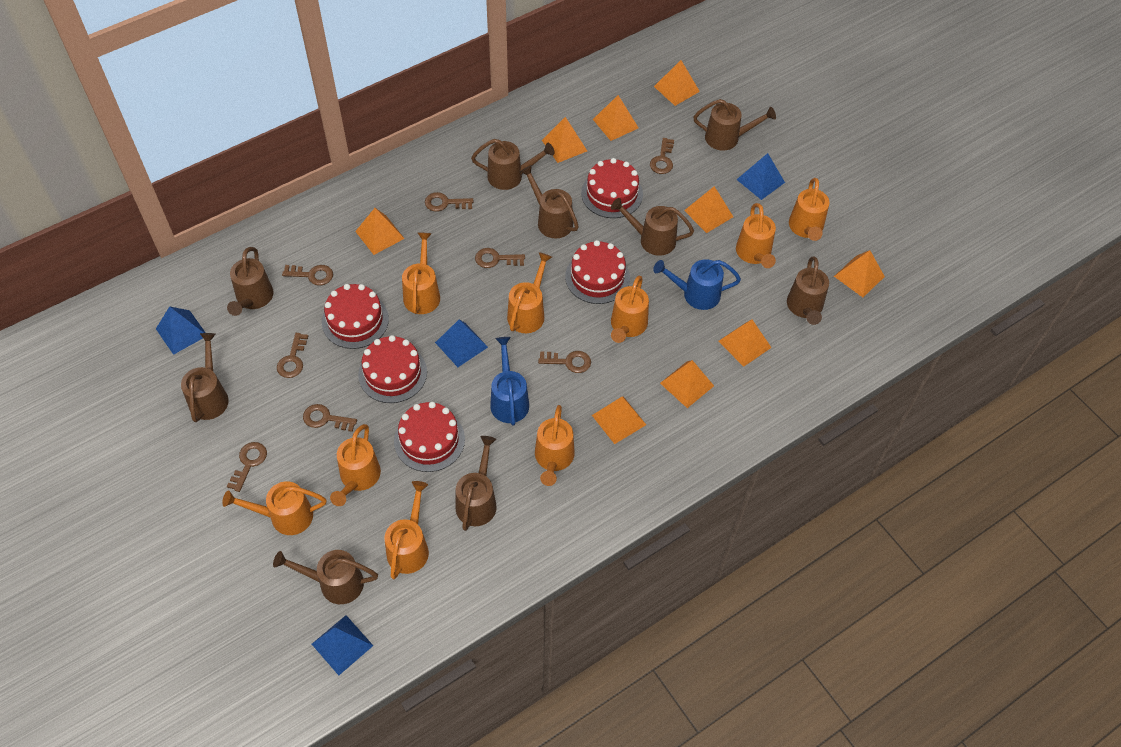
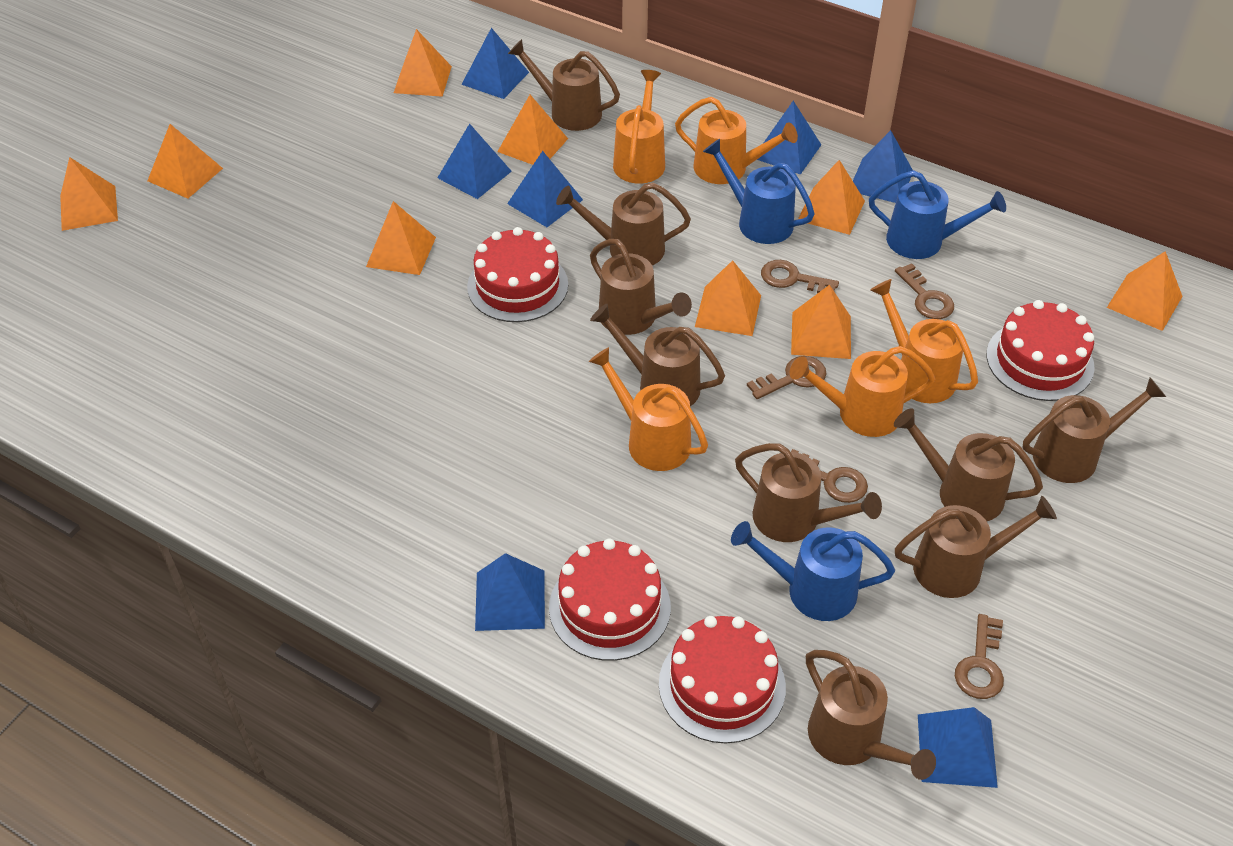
blue pyramid: [156,306,206,355] [312,615,373,675] [435,320,488,367] [736,153,785,200] = 4 -> [438,123,512,199] [461,28,529,99] [475,553,545,631] [507,151,583,227] [757,101,821,175] [853,130,913,203] [918,707,998,788] = 7
blue watering can: [490,337,529,426] [653,259,741,310] = 2 -> [703,139,814,244] [731,521,895,621] [869,170,1006,259] = 3
brown key: [227,442,267,492] [277,333,308,378] [282,265,333,286] [303,404,357,432] [425,192,473,212] [475,248,525,268] [538,351,591,373] [650,138,674,174] = 8 -> [747,356,826,399] [761,260,839,293] [791,449,868,503] [895,263,954,319] [955,614,1004,699] = 5
orange watering can: [222,481,327,535] [330,424,381,506] [385,481,429,579] [402,232,440,314] [507,252,552,333] [535,405,574,486] [611,276,649,343] [736,203,776,268] [789,178,830,241] = 9 -> [589,347,708,471] [613,70,665,184] [675,97,798,184] [790,346,935,437] [870,279,978,403] = 5
red cake: [322,284,389,349] [358,335,427,403] [394,402,465,472] [565,240,630,304] [581,158,643,218] = 5 -> [467,227,568,322] [549,539,671,661] [659,616,786,743] [986,300,1095,401] = 4

